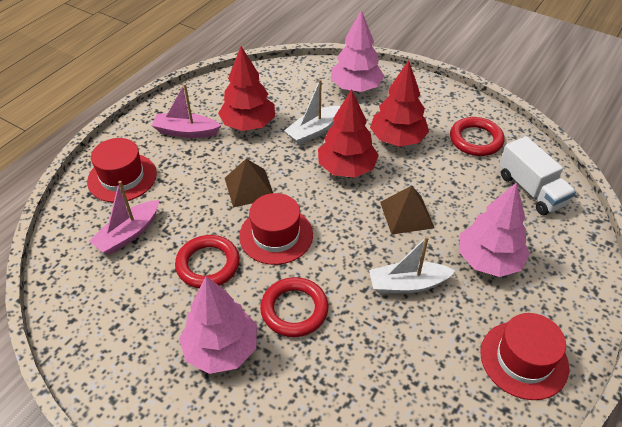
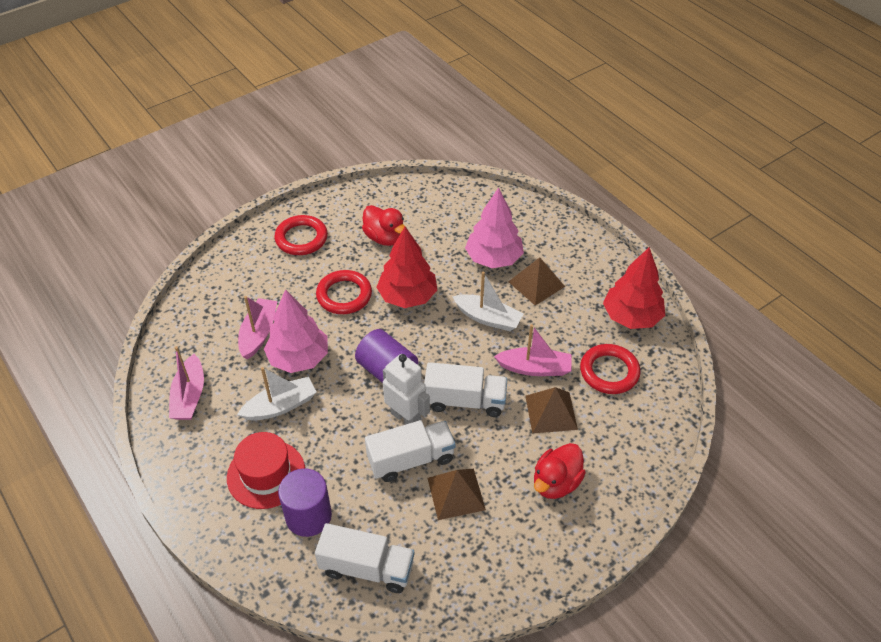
brown pyramid: [225,159,273,208] [380,186,434,235] = 2 -> [427,469,486,520] [508,257,565,306] [525,387,578,434] = 3
pink boat: [89,181,159,255] [151,84,222,138] = 2 -> [169,346,204,420] [238,296,278,360] [494,324,572,376] = 3
pink tree: [179,276,257,374] [331,10,384,92] [459,182,530,277] = 3 -> [264,289,328,373] [465,188,524,268] = 2
purple cylinder: none = 0 -> [278,468,332,537] [355,329,418,383] = 2
red duck: none = 0 -> [362,205,405,246] [534,443,586,499] = 2
red hat: [87,138,157,203] [239,193,313,265] [480,313,569,400] = 3 -> [227,432,305,509] = 1
red tree: [218,46,275,131] [318,89,379,177] [370,60,429,147] = 3 -> [376,227,437,308] [603,247,665,329] = 2
white robot: none = 0 -> [383,354,430,425] = 1
white truck: [499,136,576,215] = 1 -> [315,523,414,593] [365,420,456,482] [424,362,508,417] = 3

